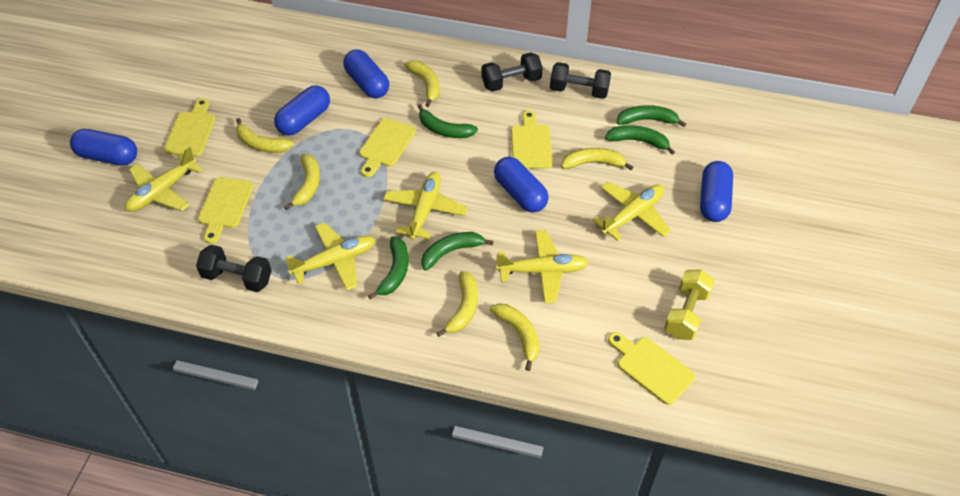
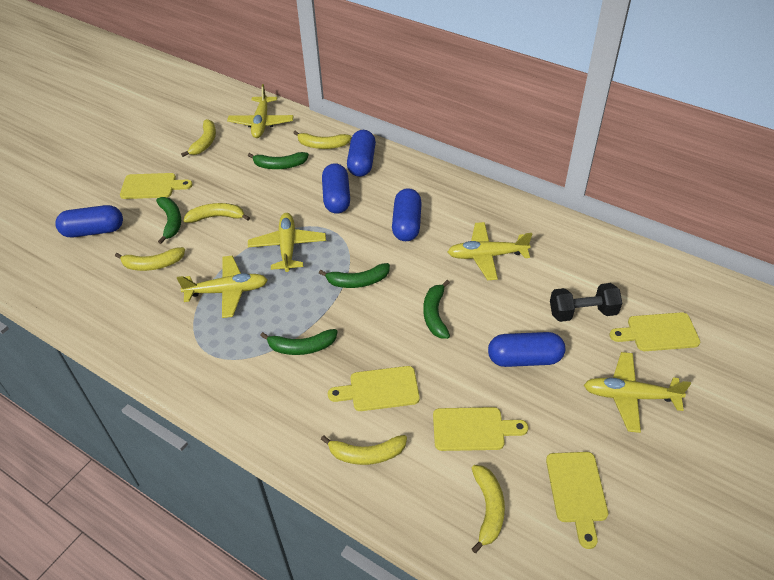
black dumbbell: [196,245,272,292] [482,52,543,92] [550,62,611,99] = 3 -> [550,283,622,322] = 1
yellow dumbbell: [664,270,715,340] = 1 -> none = 0

